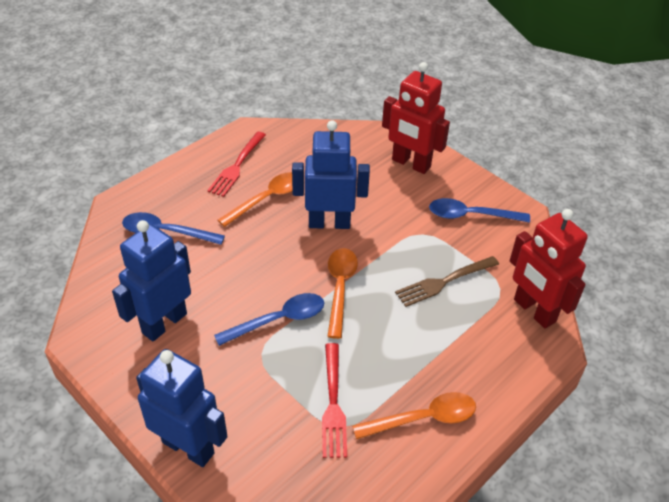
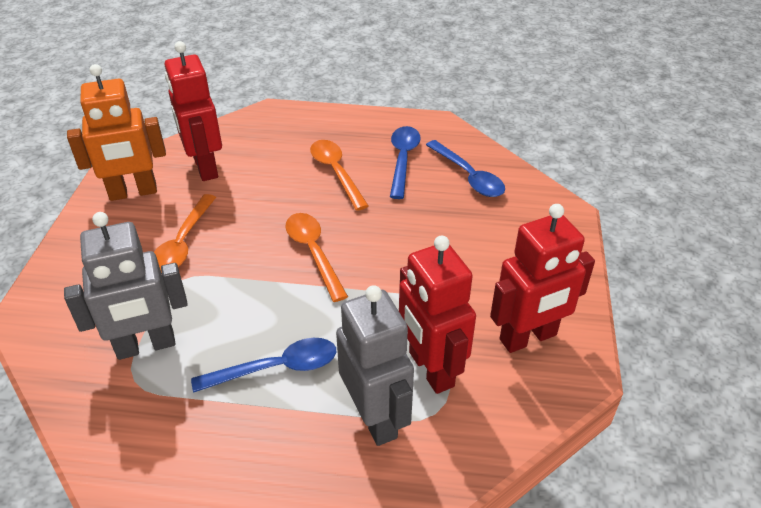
blue robot: [112,220,191,341] [136,349,228,467] [292,121,370,229] = 3 -> none = 0
brown fork: [395,256,499,307] = 1 -> none = 0
grey robot: none = 0 -> [64,212,188,360] [336,285,414,446] = 2
orange robot: none = 0 -> [67,64,166,201] = 1
red fork: [207,132,266,197] [322,343,347,458] = 2 -> none = 0
red robot: [382,62,450,174] [510,209,588,329] = 2 -> [165,41,222,181] [399,236,476,394] [490,204,595,353] = 3

